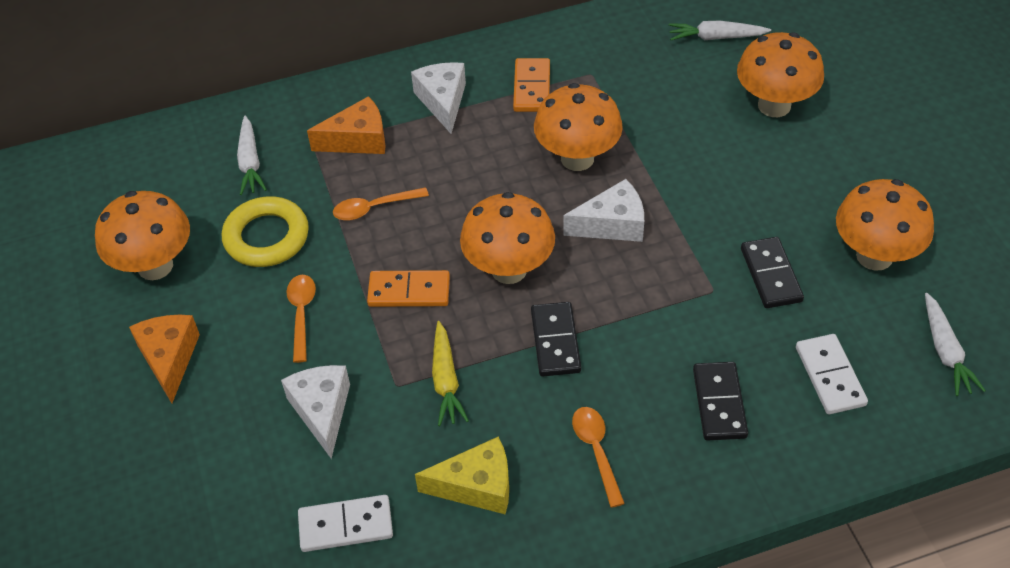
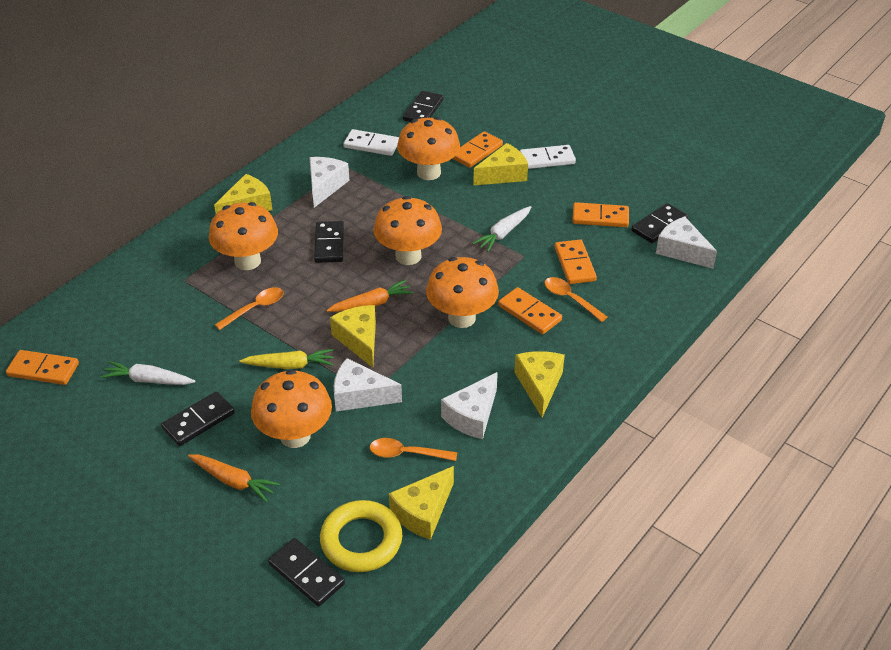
black domino: [531,302,581,376] [693,362,748,441] [741,237,804,308] = 3 -> [161,391,235,446] [268,538,345,606] [314,221,344,263] [403,91,444,122] [631,203,688,243] = 5
orange carrot: none = 0 -> [188,454,280,502] [327,280,414,312] = 2
orange cheese: [129,315,200,403] [307,96,385,154] = 2 -> none = 0
orange domino: [367,270,450,307] [513,58,550,112] = 2 -> [6,350,79,385] [452,131,503,168] [498,287,562,334] [555,240,597,284] [572,202,629,227] = 5
white carrot: [237,116,267,195] [669,21,771,40] [925,293,986,396] = 3 -> [101,361,195,385] [472,206,531,252] = 2
white cheese: [281,365,350,459] [411,62,466,134] [563,179,644,242] = 3 -> [309,157,350,208] [334,358,402,412] [441,372,498,439] [656,216,717,269] = 4
yellow cheese: [415,437,509,514] = 1 -> [214,174,272,214] [330,305,376,368] [389,466,454,540] [473,143,528,185] [514,351,565,417] = 5

